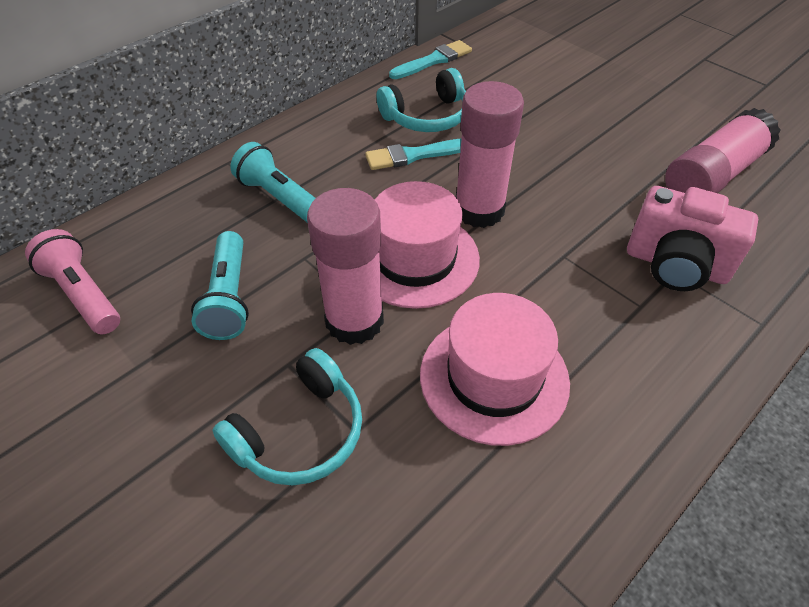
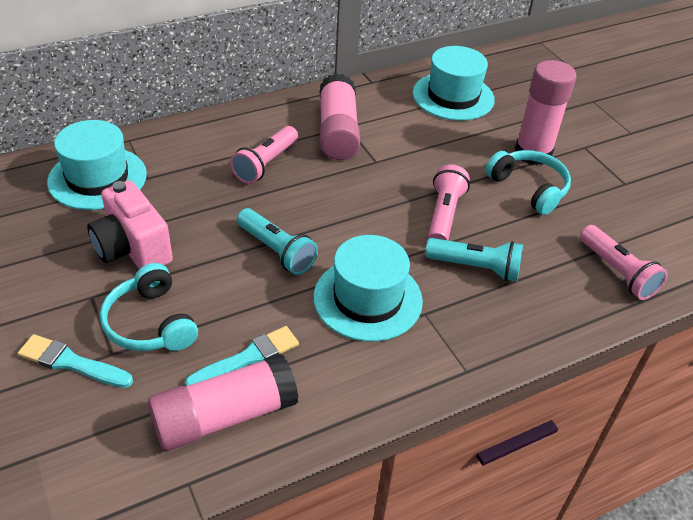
pink flashlight: [25,229,120,334] = 1 -> [230,126,298,184] [428,165,470,240] [580,225,668,300] = 3
pink hat: [375,181,480,309] [420,293,570,446] = 2 -> none = 0
turquoise hat: none = 0 -> [47,120,147,210] [313,235,423,342] [413,46,495,121] = 3

